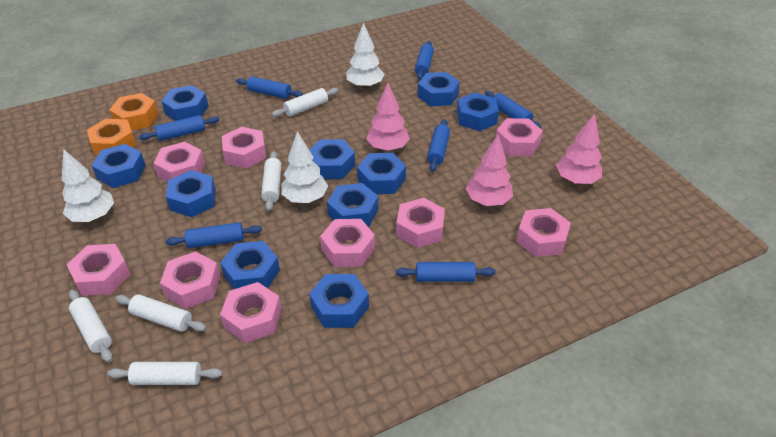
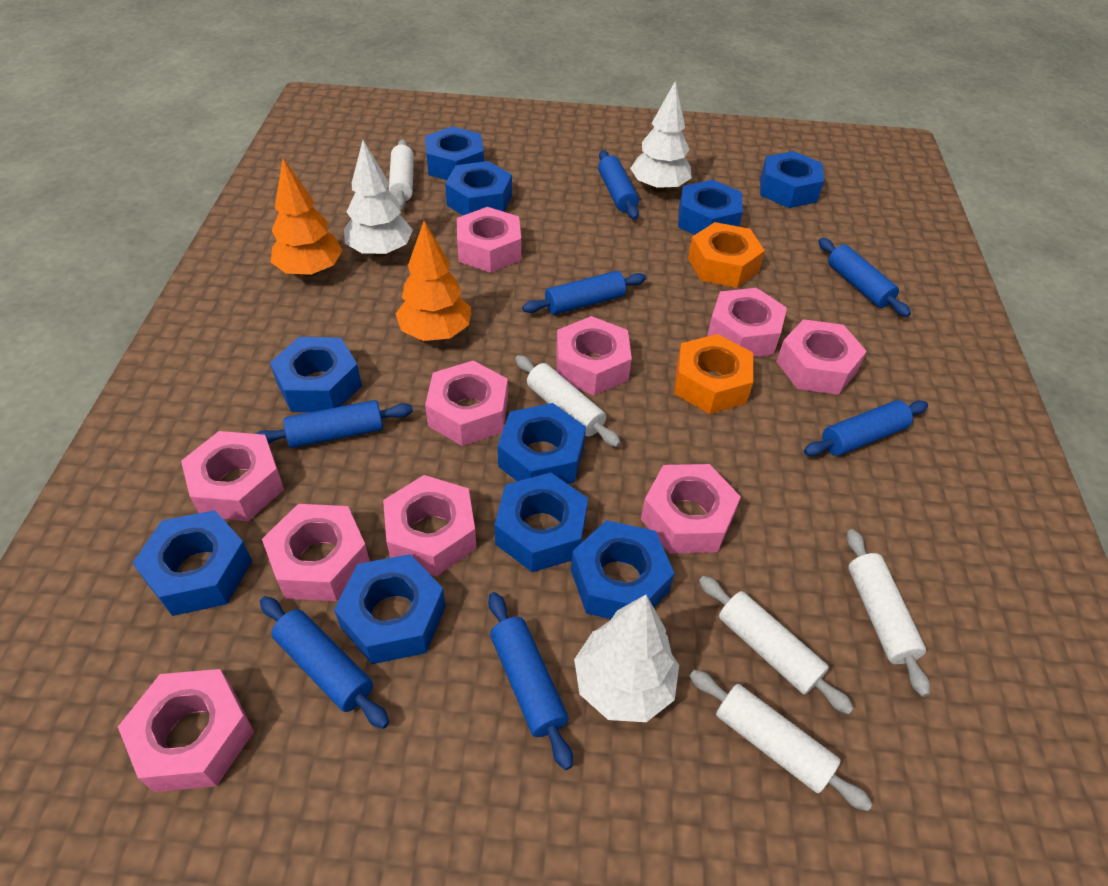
orange tree: none = 0 -> [271,158,343,277] [396,221,471,341] = 2
pink nut: [67,244,130,296] [153,142,205,182] [160,251,220,309] [220,282,282,343] [222,127,266,169] [320,219,375,267] [396,198,445,248] [496,118,543,156] [516,208,571,257] = 9 -> [118,669,254,792] [181,431,284,521] [262,504,370,601] [383,475,477,576] [425,361,508,446] [457,207,521,273] [556,316,632,396] [641,464,741,554] [707,288,787,357] [776,319,867,395] = 10
pink tree: [366,83,410,151] [466,135,513,206] [556,113,602,184] = 3 -> none = 0

